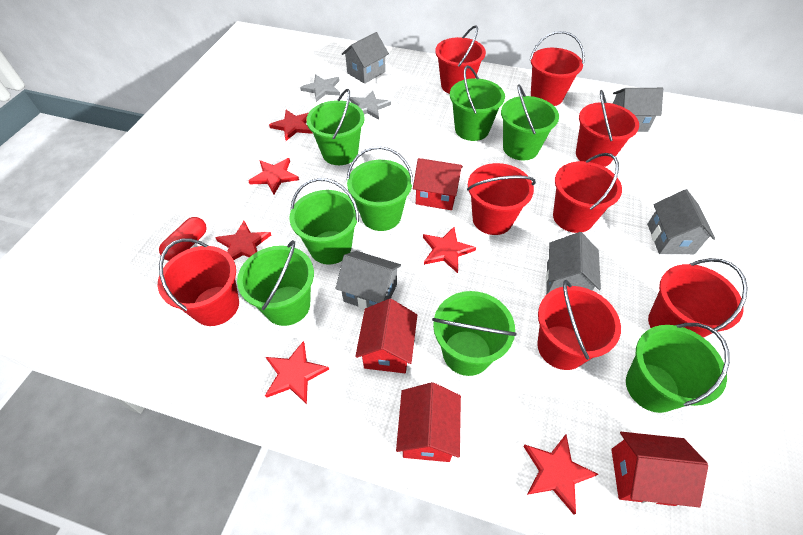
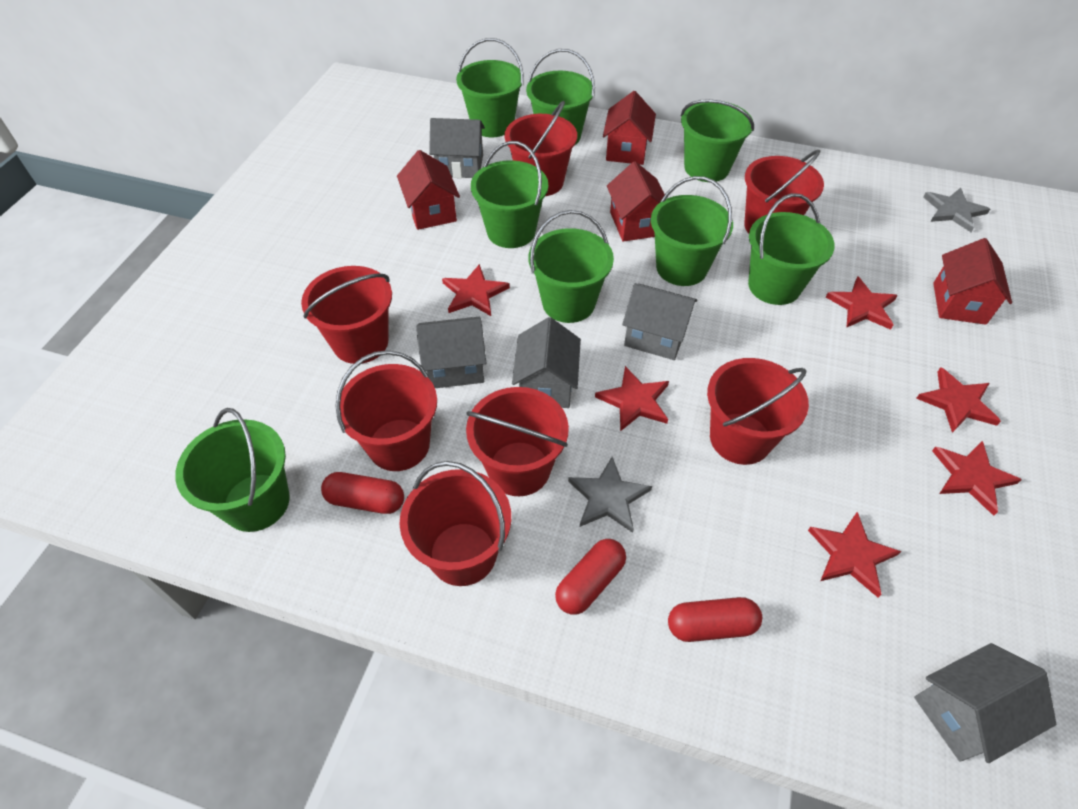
red bucket: [158,239,239,326] [435,25,486,94] [467,163,536,235] [529,31,585,106] [537,280,621,370] [553,153,622,233] [576,90,639,167] [648,258,748,338] = 8 -> [301,266,392,364] [335,350,437,471] [399,461,511,586] [466,387,569,496] [505,101,577,196] [707,358,809,465] [744,150,824,233] = 7
red capsule: [159,217,207,261] = 1 -> [321,472,404,514] [555,539,626,615] [668,597,762,642] = 3

